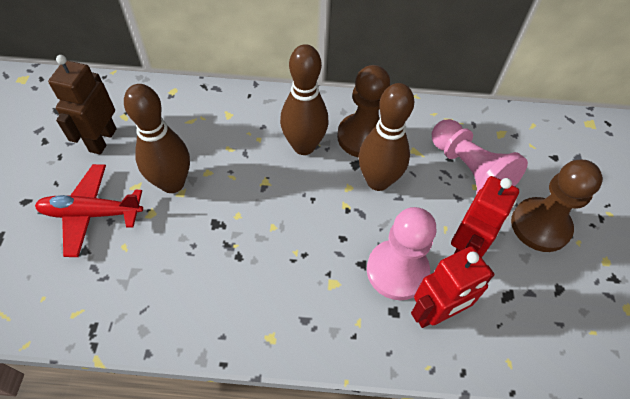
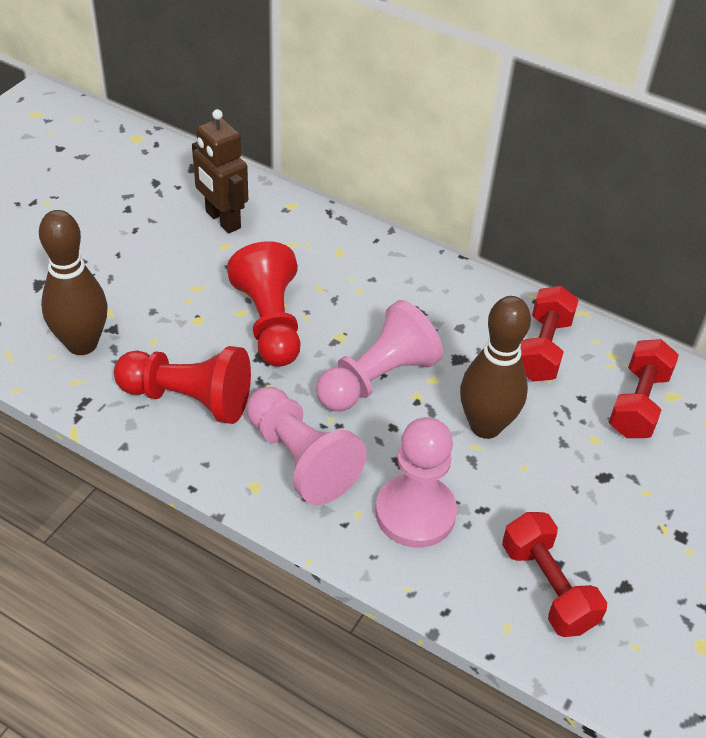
brown bowling pin: [124,84,190,193] [280,44,329,155] [359,83,415,191] = 3 -> [39,210,107,355] [460,296,531,439] = 2
brown pawn: [337,65,390,158] [511,160,603,252] = 2 -> none = 0
pink pawn: [367,207,436,300] [432,119,528,195] = 2 -> [246,387,367,505] [316,300,443,411] [375,417,457,548] = 3
red dumbbell: none = 0 -> [502,512,607,637] [520,286,579,382] [609,339,679,438] = 3
red pawn: none = 0 -> [114,346,251,424] [227,241,301,367] = 2
red plane: [35,164,143,257] = 1 -> none = 0
red robot: [411,246,495,328] [451,176,519,258] = 2 -> none = 0

